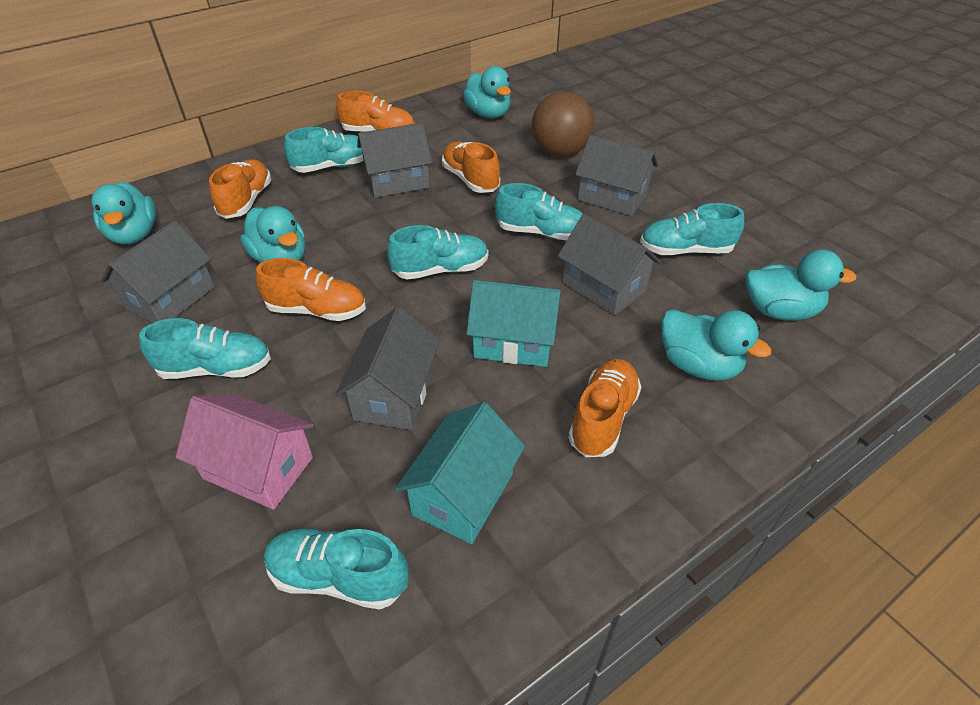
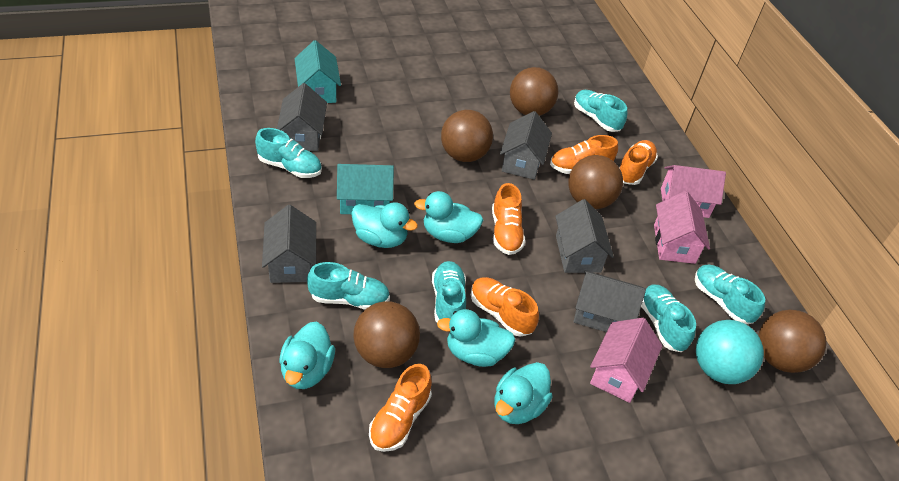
brown ball: [532,91,594,157] = 1 -> [353,301,420,368] [441,110,493,162] [510,67,559,116] [568,155,623,209] [758,310,826,373] = 5
pink house: [176,394,313,510] = 1 -> [590,318,662,403] [654,191,710,264] [661,165,726,218] = 3
turquoise ball: none = 0 -> [696,320,764,384] = 1

